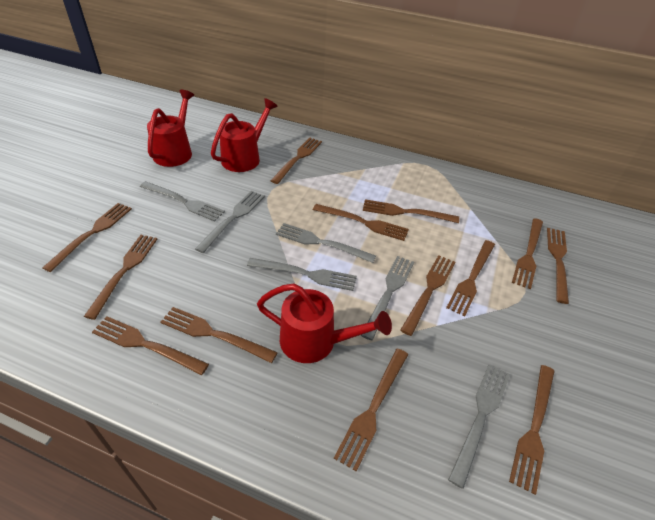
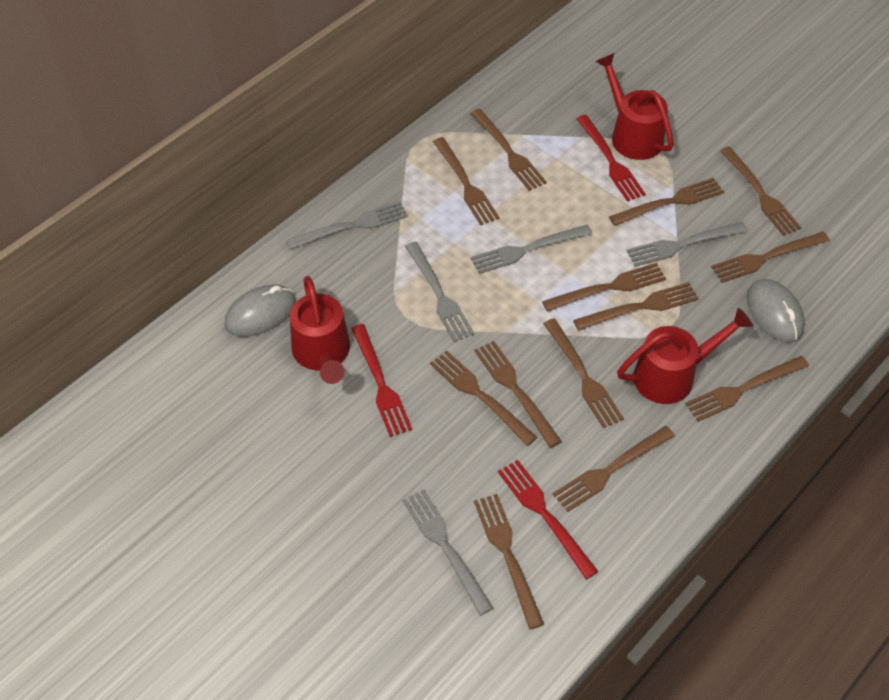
grey fork: [140,181,225,222] [195,191,265,253] [247,258,357,291] [276,223,376,263] [361,256,414,341] [448,364,510,489] = 6 -> [286,201,408,250] [403,489,493,616] [405,242,474,342] [471,225,592,274] [627,222,748,267] = 5
grey mouse: none = 0 -> [224,284,296,337] [746,279,805,343] = 2
red fork: none = 0 -> [351,324,412,437] [498,460,599,579] [576,115,646,201] = 3

